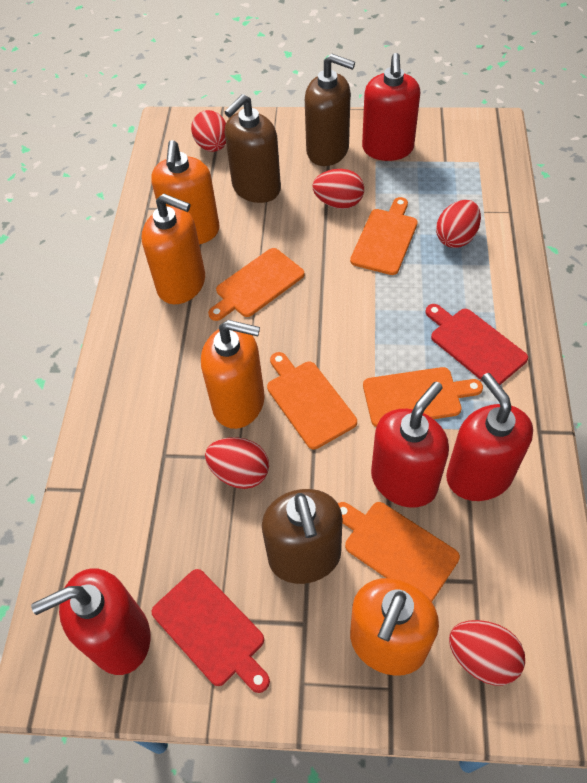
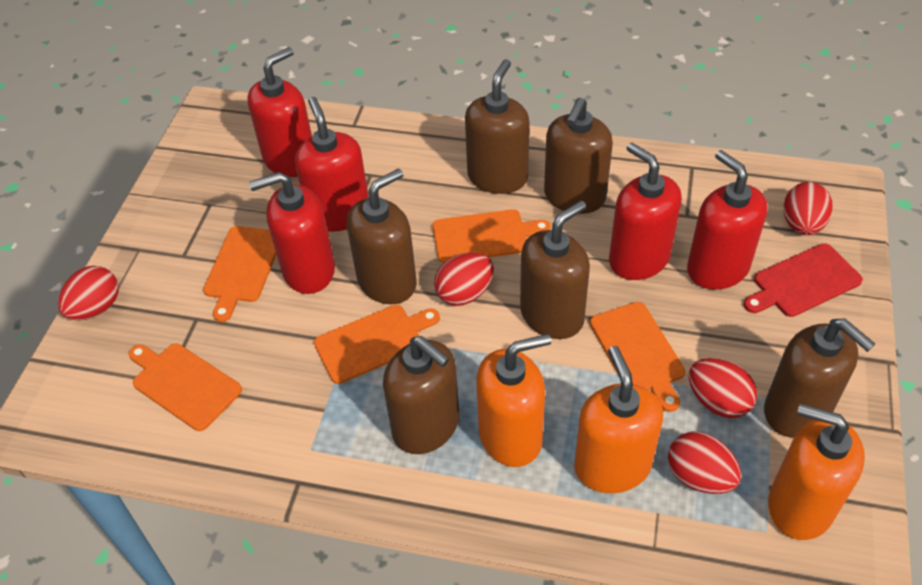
brown soap dispenser: [225,94,281,203] [262,489,343,584] [305,54,355,166] = 3 -> [347,169,417,304] [383,336,459,454] [465,59,530,194] [520,201,590,339] [544,98,613,214] [764,318,875,438] = 6
orange soap dispenser: [142,193,205,304] [151,140,220,244] [201,320,265,429] [350,578,439,676] = 4 -> [476,334,551,467] [574,346,663,493] [768,404,865,540] = 3
red cutting board: [152,569,270,693] [425,304,528,385] = 2 -> [744,243,863,317] = 1
red soap dispenser: [31,568,151,675] [362,53,420,161] [371,382,449,508] [446,373,533,501] = 4 -> [247,47,312,177] [249,172,335,294] [295,97,369,232] [609,143,682,280] [687,150,767,290] = 5

